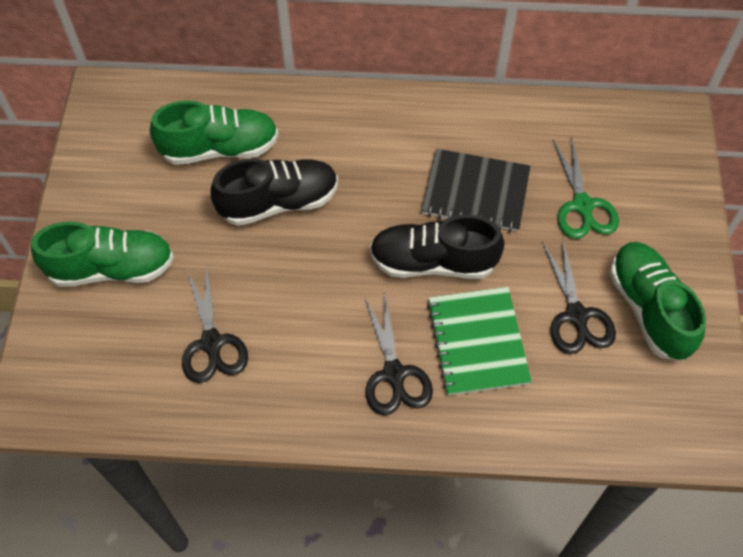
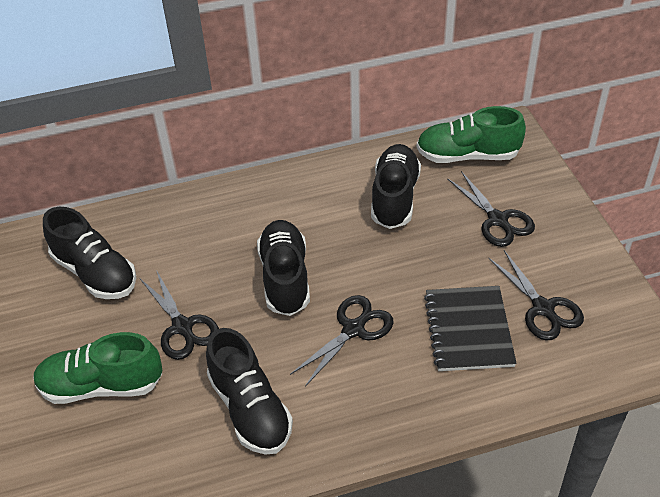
black scissors: [182,265,248,383] [364,295,433,415] [542,237,616,354] = 3 -> [140,270,219,360] [290,295,394,387] [447,171,535,247] [488,250,584,341] = 4
black shoe: [211,159,338,226] [370,215,505,279] = 2 -> [43,207,136,299] [206,328,293,455] [257,220,310,316] [371,144,421,229] = 4
green notebook: [427,287,532,396] = 1 -> none = 0
green scissors: [553,138,619,239] = 1 -> none = 0
green shoe: [31,222,174,287] [150,100,278,165] [609,242,706,361] = 3 -> [33,332,163,404] [417,106,526,163] = 2

